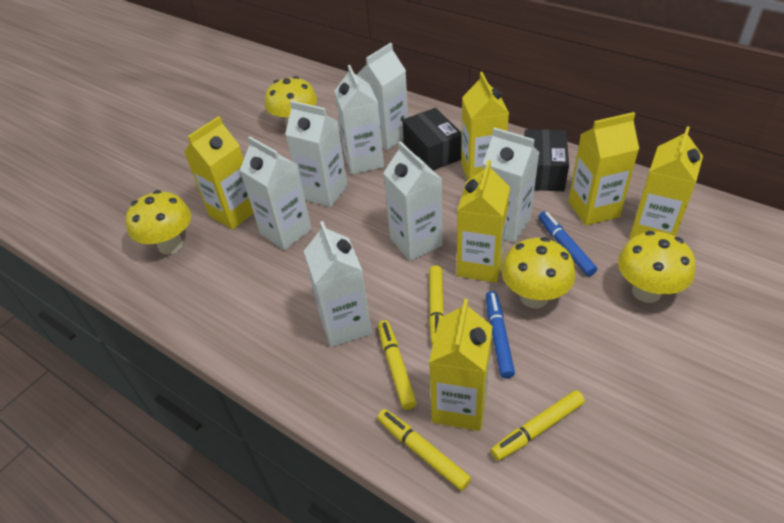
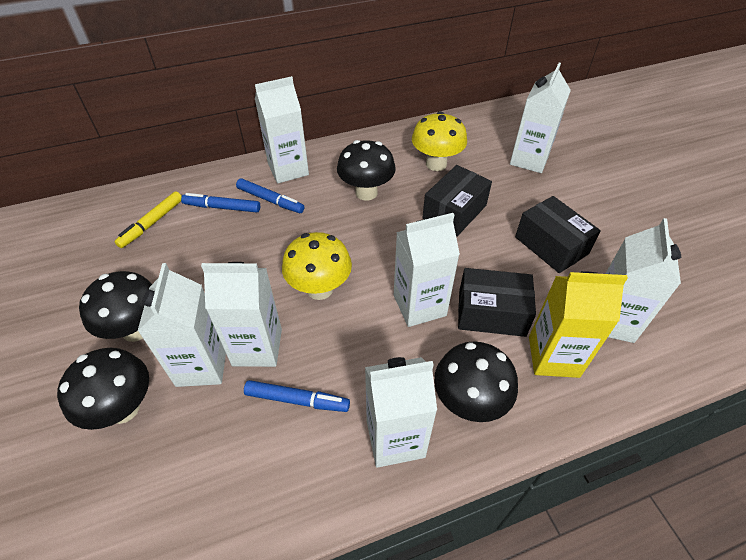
black box: [402,108,462,170] [524,129,569,191] = 2 -> [422,165,492,237] [458,268,536,337] [515,196,601,273] = 3
black mushroom: none = 0 -> [57,348,149,430] [79,271,152,342] [337,140,396,200] [434,342,518,422] = 4
blue marker: [486,291,515,379] [538,211,597,276] = 2 -> [181,193,260,213] [236,178,304,213] [244,380,350,412] = 3
yellow carton: [184,116,254,230] [429,299,493,431] [457,160,510,283] [461,72,509,180] [568,112,639,226] [629,126,703,240] = 6 -> [529,271,628,378] = 1
yellow marker: [377,409,471,491] [378,320,417,410] [429,265,444,345] [491,390,585,461] = 4 -> [115,191,182,248] = 1
yellow mushroom: [126,190,191,255] [265,76,317,129] [502,237,576,308] [618,231,696,303] = 4 -> [282,232,352,300] [412,111,467,171] = 2

